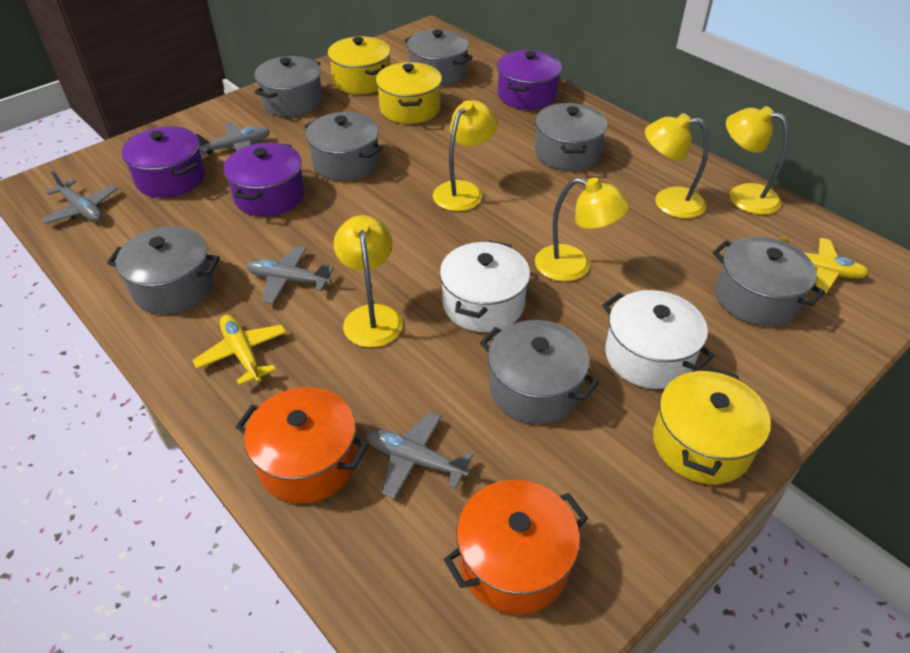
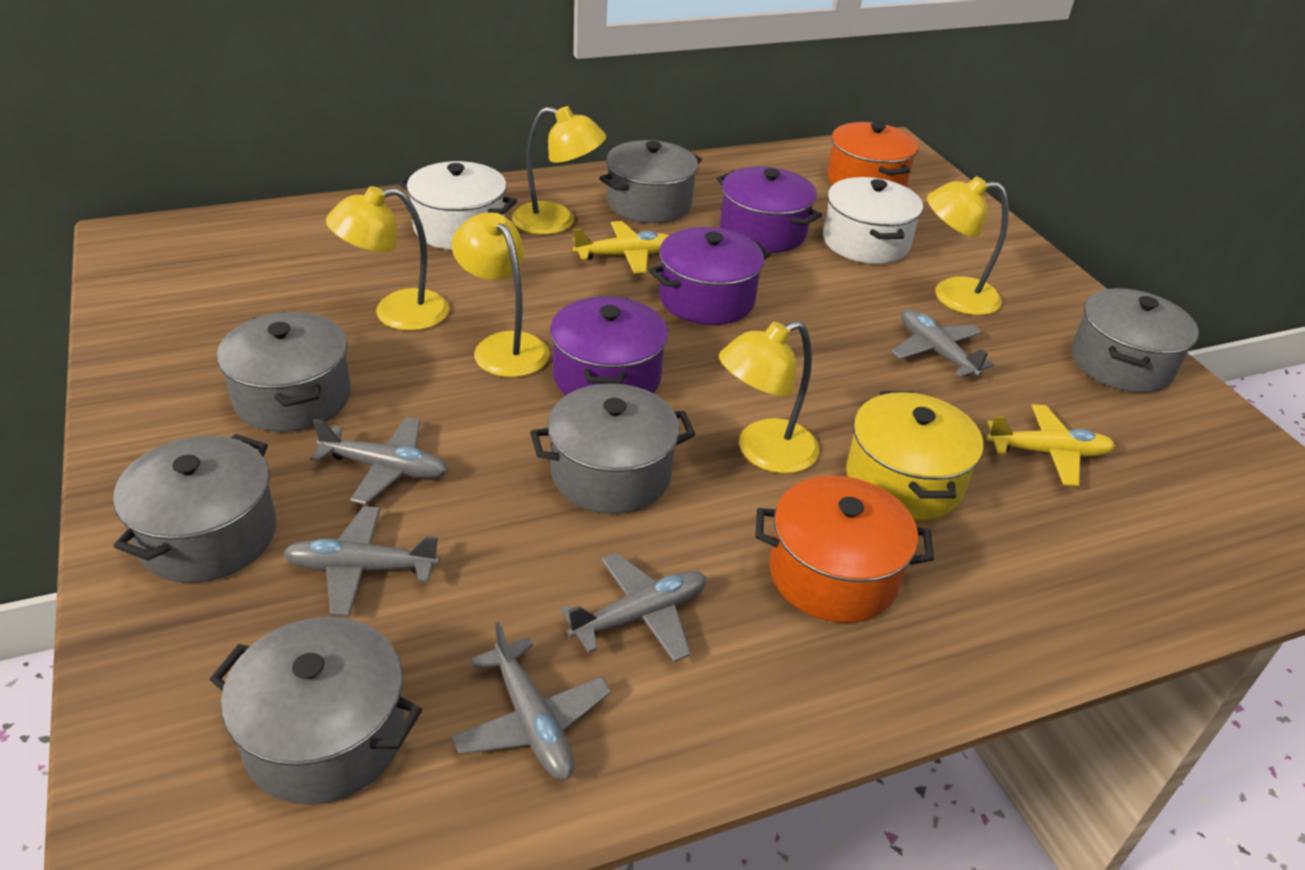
grey plane: [41,171,118,224] [196,122,270,156] [246,246,334,304] [366,412,473,499] = 4 -> [283,506,440,616] [310,417,449,505] [451,622,611,780] [561,552,707,662] [891,309,994,377] = 5
grey pot: [107,226,220,314] [254,56,323,117] [304,112,383,181] [404,29,473,86] [480,320,599,424] [535,103,607,171] [712,237,825,326] = 7 -> [113,434,276,583] [210,617,422,805] [217,312,351,432] [530,383,696,514] [599,140,702,223] [1071,288,1199,393] = 6
yellow pot: [328,36,391,94] [376,62,442,124] [653,367,771,484] = 3 -> [846,391,984,521] = 1

